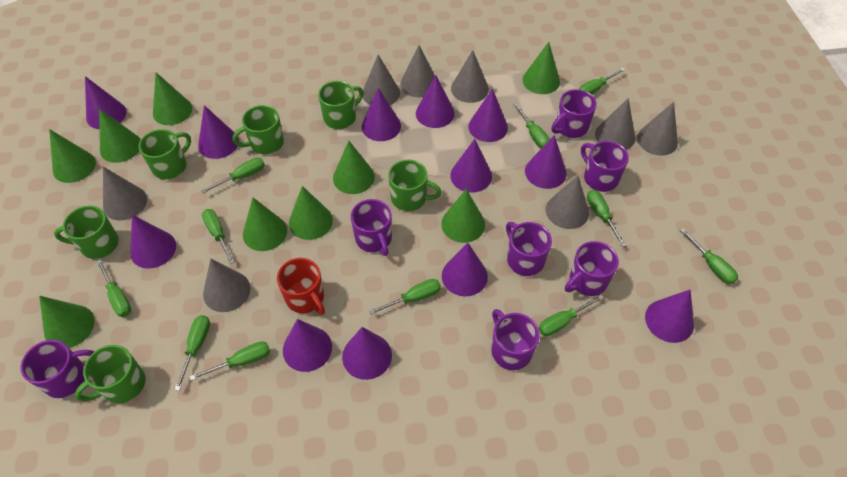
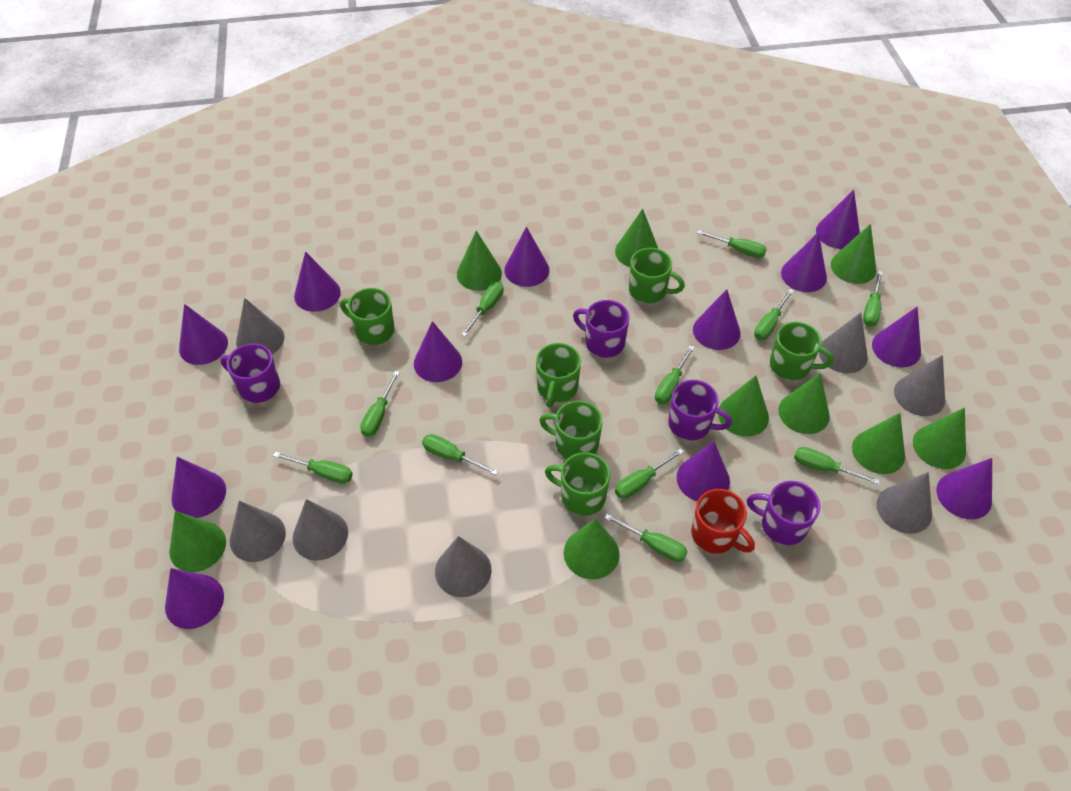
grey cone: [103,167,147,220] [203,259,250,312] [363,54,400,105] [400,45,435,97] [451,50,489,103] [546,175,589,229] [595,98,635,150] [637,102,678,155] = 8 -> [230,501,286,562] [236,298,284,354] [293,499,348,560] [435,536,492,597] [819,312,868,373] [876,472,932,534] [894,355,945,416] = 7
purple mug: [21,340,94,398] [351,199,392,256] [491,309,540,370] [506,222,552,276] [551,89,597,138] [565,241,619,296] [581,141,629,192] = 7 -> [220,343,280,403] [573,300,630,358] [668,380,732,440] [747,481,820,545] = 4

